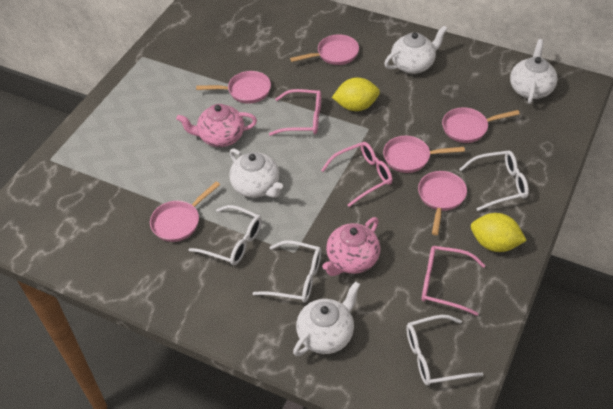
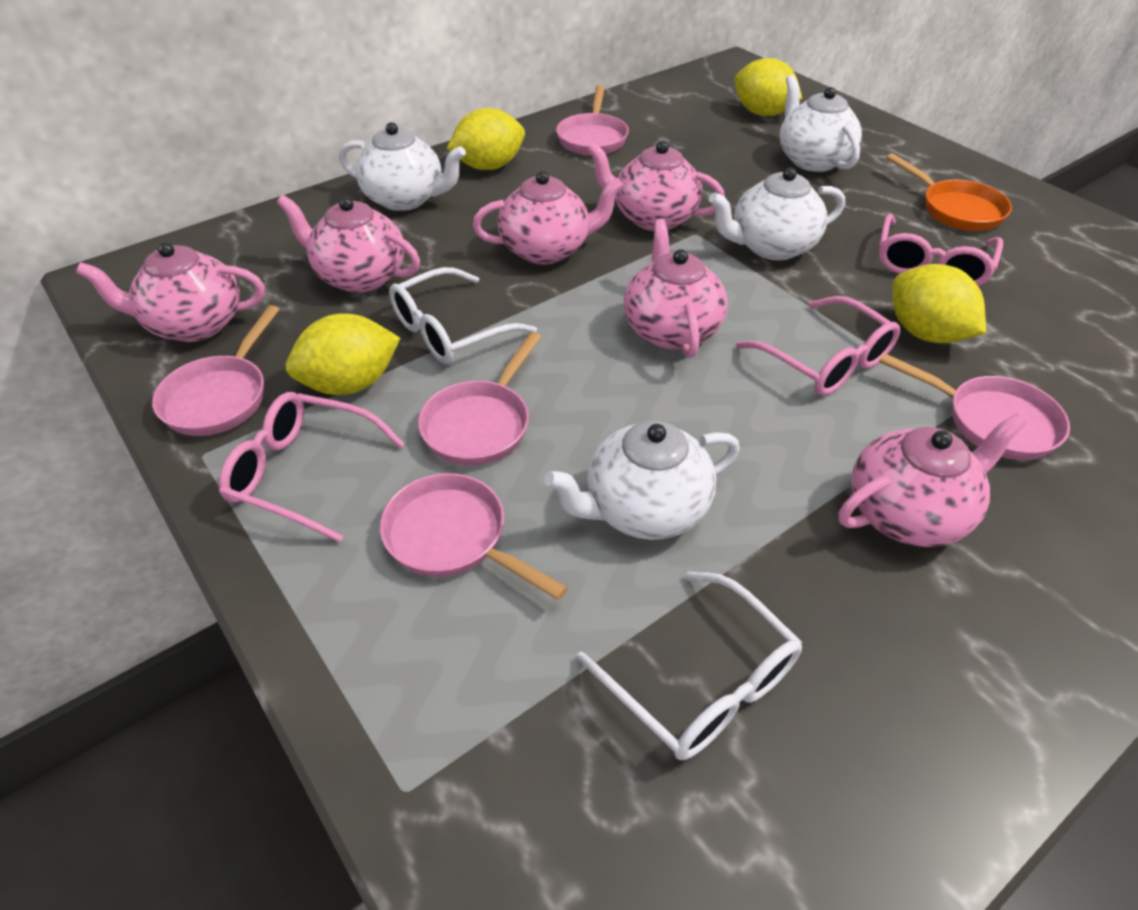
orange pan: none = 0 -> [886,153,1012,231] = 1
pink pan: [150,181,220,242] [196,71,271,104] [290,34,359,65] [383,136,465,173] [418,171,467,235] [442,107,520,143] = 6 -> [152,305,280,436] [380,473,568,600] [418,332,541,466] [556,85,629,156] [879,353,1070,460] = 5
pink teapot: [176,104,257,147] [322,217,380,276] = 2 -> [76,242,265,342] [277,195,420,293] [473,171,624,265] [587,141,725,231] [623,219,728,358] [838,413,1027,547] = 6
white glasses: [188,205,262,265] [252,240,321,303] [406,315,484,386] [459,150,529,211] = 4 -> [389,267,537,364] [576,571,803,760] = 2
yellow lemon: [332,77,380,111] [471,213,527,252] = 2 -> [286,313,400,395] [447,108,525,170] [734,58,802,116] [892,264,986,343] = 4

